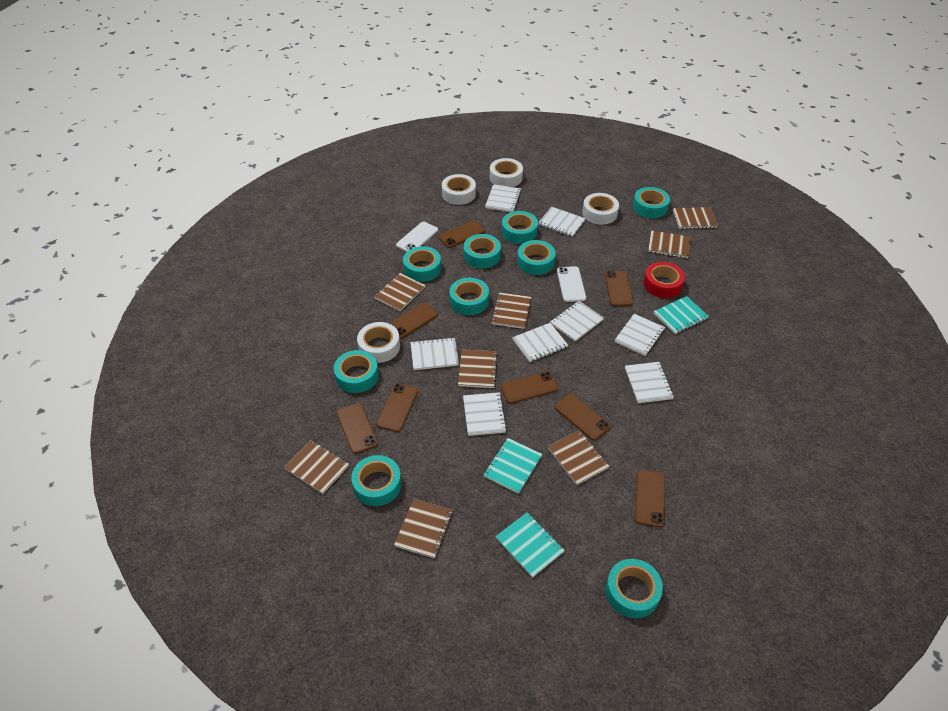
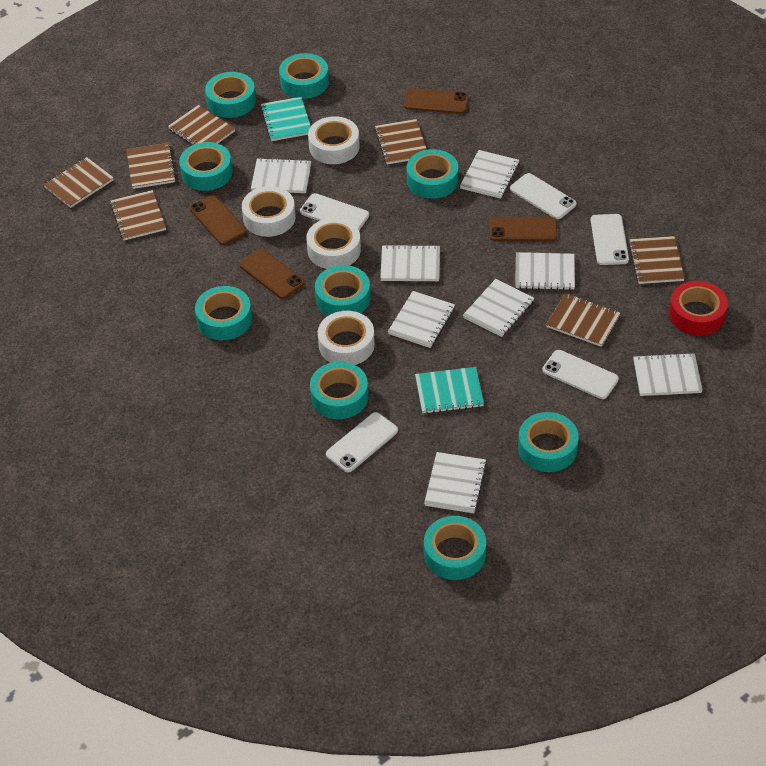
brown notebook: [284,440,349,494] [374,273,425,311] [394,499,453,559] [458,349,498,388] [491,292,531,329] [548,430,610,485] [648,231,691,258] [673,207,718,229] = 8 -> [43,157,114,208] [110,190,166,241] [126,143,176,189] [168,105,235,145] [375,119,427,164] [546,293,620,347] [628,236,685,284] = 7
brown phone: [336,403,378,454] [376,383,418,432] [389,303,438,339] [438,220,485,248] [500,371,558,404] [554,394,611,440] [605,271,634,306] [635,469,665,527] = 8 -> [189,195,247,245] [239,249,305,299] [404,88,468,114] [490,217,557,241] = 4
turquoise notebook: [484,438,542,494] [496,512,565,578] [654,296,709,334] = 3 -> [260,97,311,141] [415,367,484,414] = 2
white phone: [396,222,438,252] [557,266,586,302] = 2 -> [300,193,369,230] [326,412,398,472] [510,173,576,219] [542,350,619,399] [591,214,629,265] = 5

